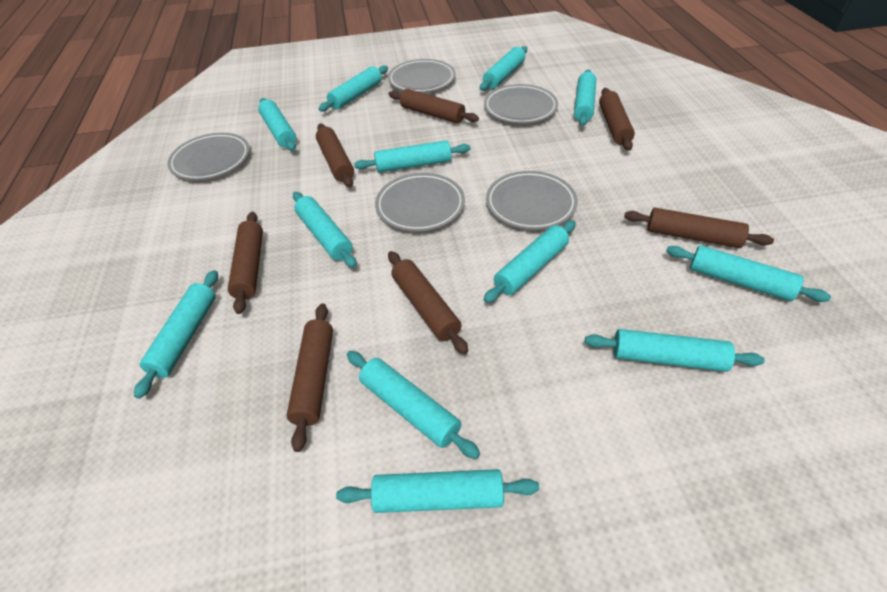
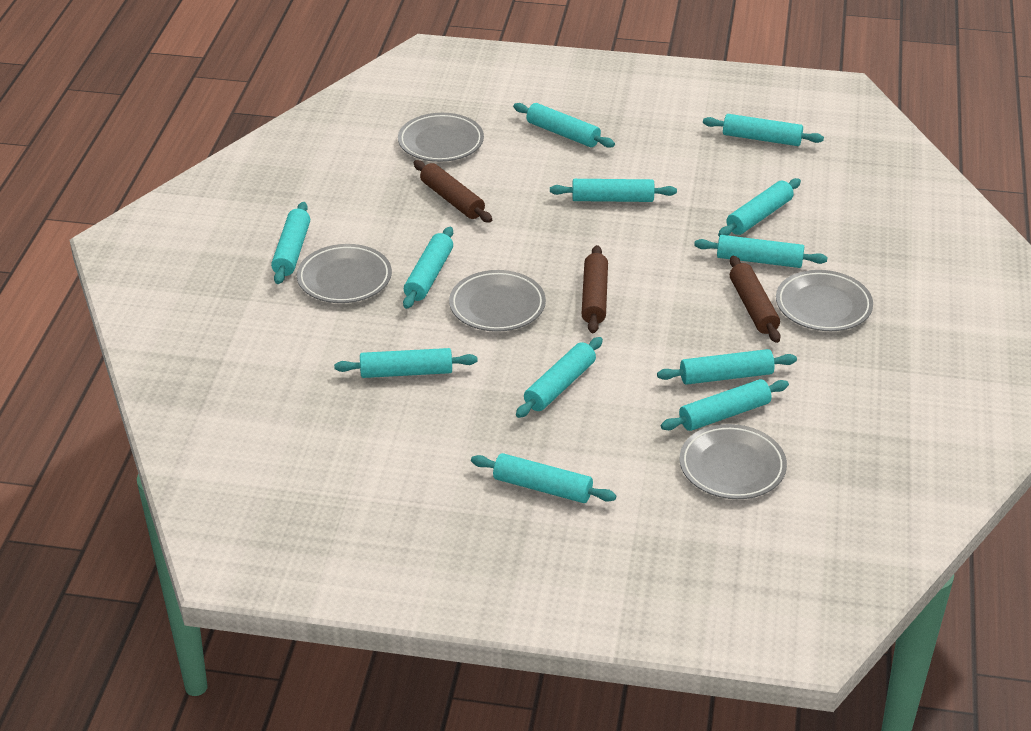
brown rolling pin: [228,212,263,314] [286,303,333,452] [316,123,354,188] [388,251,468,354] [389,89,479,124] [599,88,635,151] [624,208,774,248] = 7 -> [414,160,492,223] [582,245,608,333] [730,256,781,343] = 3

